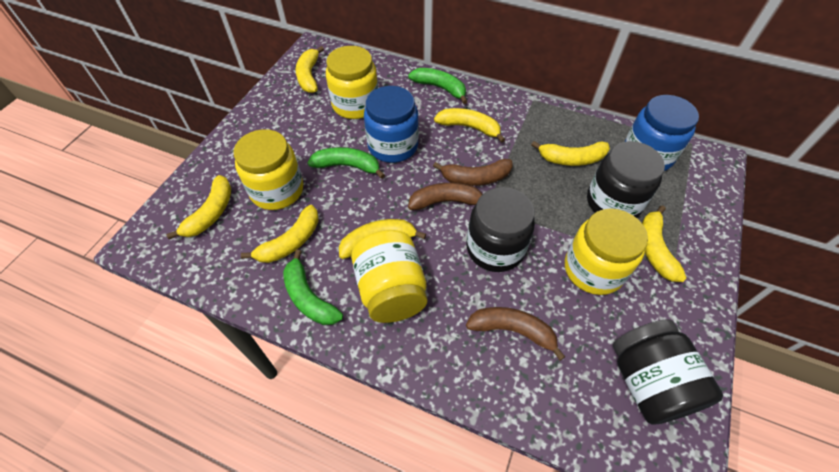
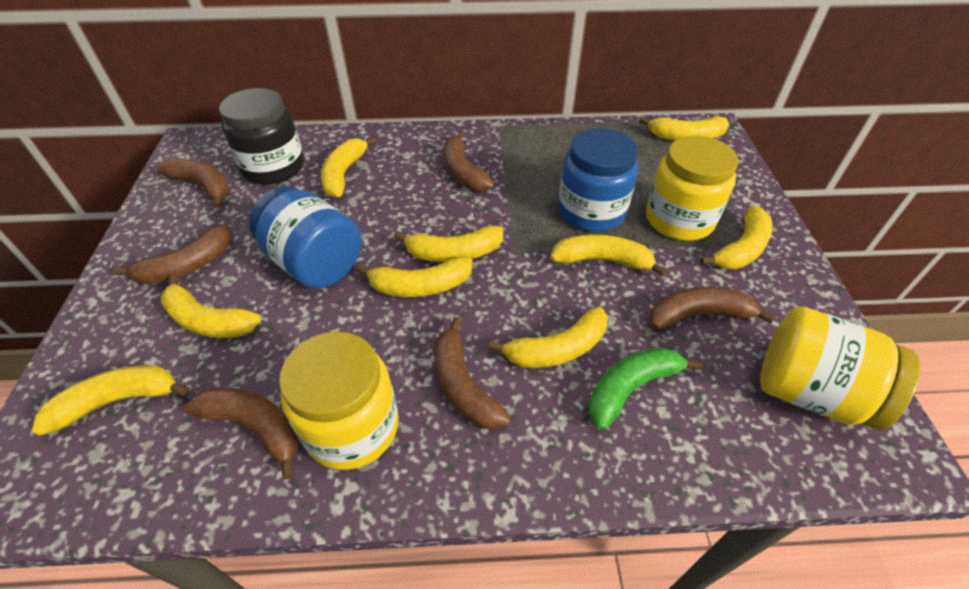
black jar: [466,187,535,272] [587,141,665,218] [613,320,723,425] = 3 -> [219,88,304,185] = 1
brown banana: [408,183,483,210] [433,159,513,186] [466,307,565,361] = 3 -> [113,225,233,284] [157,158,229,208] [184,387,298,479] [434,317,511,430] [444,131,494,192] [649,287,775,329] = 6
green banana: [283,250,343,325] [307,147,385,179] [408,68,467,104] = 3 -> [588,347,703,430] = 1
yellow banana: [166,175,231,239] [241,205,319,263] [296,46,324,93] [339,219,426,259] [434,108,505,143] [531,141,610,166] [642,205,686,282] = 7 -> [32,365,189,436] [160,274,261,338] [321,137,377,198] [357,257,473,297] [394,226,504,262] [488,307,608,368] [550,234,667,277] [639,116,729,141] [700,206,772,269] = 9
yellow jar: [234,129,303,210] [326,46,378,119] [351,230,427,323] [565,208,648,295] = 4 -> [279,331,399,470] [646,136,738,241] [760,307,920,430] = 3

